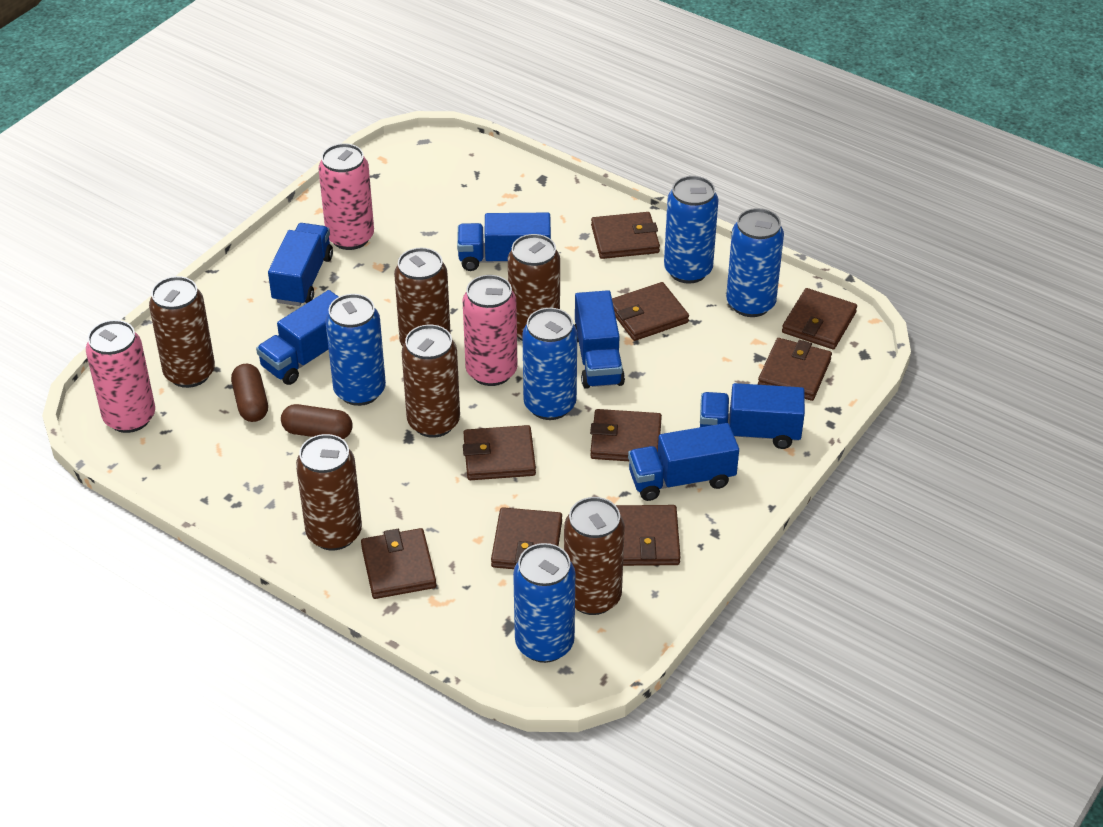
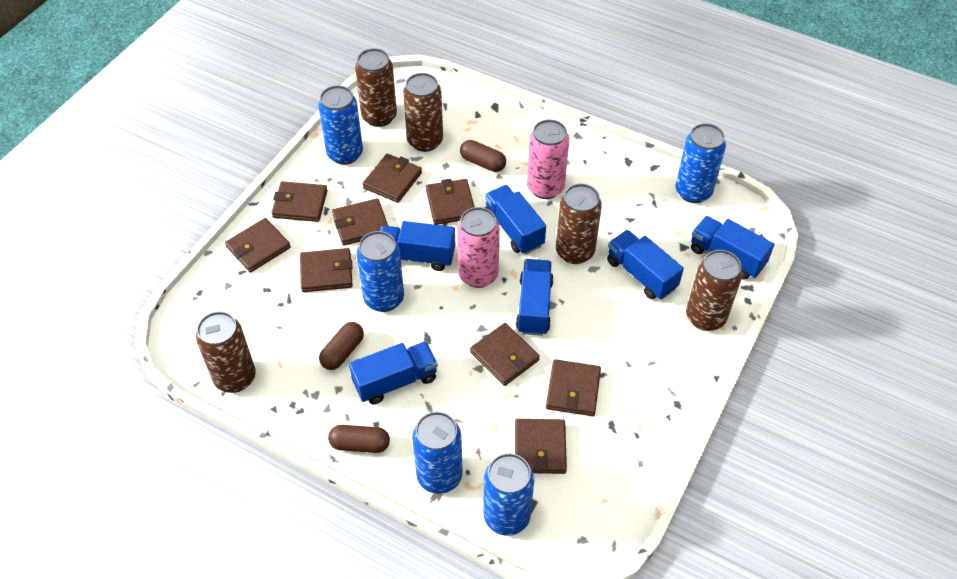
brown can: [149,276,215,388] [296,434,362,551] [394,248,451,346] [402,325,460,438] [508,234,560,341] [564,497,625,615] = 6 -> [196,311,256,393] [355,48,397,127] [403,73,443,152] [556,184,602,264] [686,250,742,331] = 5
brown capsule: [231,364,268,422] [281,404,353,439] = 2 -> [319,322,364,370] [328,425,390,453] [460,140,506,172] = 3
pink can: [86,320,155,433] [319,143,374,250] [463,275,518,386] = 3 -> [457,207,500,288] [527,119,569,199] = 2

